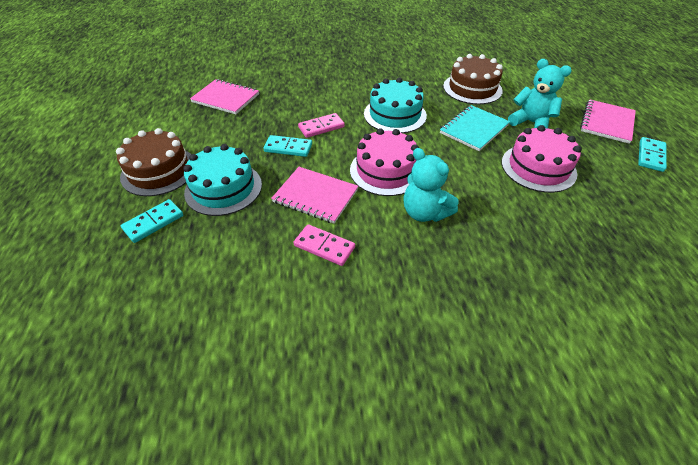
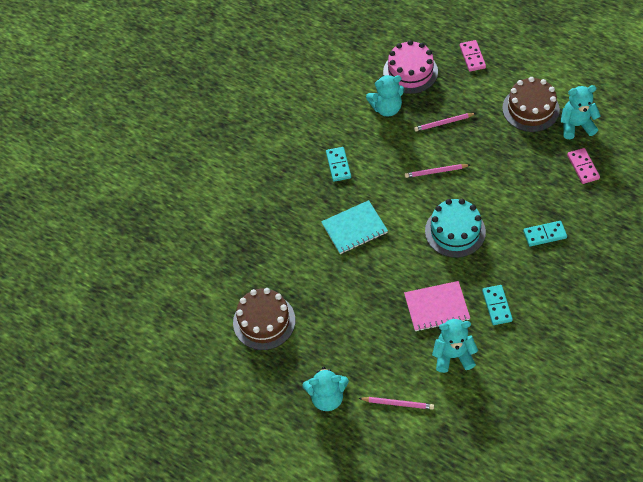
pink cake: [350,128,419,196] [502,125,582,193] = 2 -> [383,40,438,94] = 1
pink notebook: [190,79,259,114] [271,167,358,224] [580,99,636,144] = 3 -> [404,281,470,332] = 1
pink pencil: none = 0 -> [359,397,434,410] [405,164,470,178] [414,113,476,132] = 3
turquoise cake: [183,144,262,216] [364,77,427,133] = 2 -> [425,199,486,258] = 1
turquoise teddy bear: [403,148,459,222] [508,59,572,128] = 2 -> [302,367,349,411] [366,75,404,117] [432,319,478,373] [560,85,601,139] = 4

